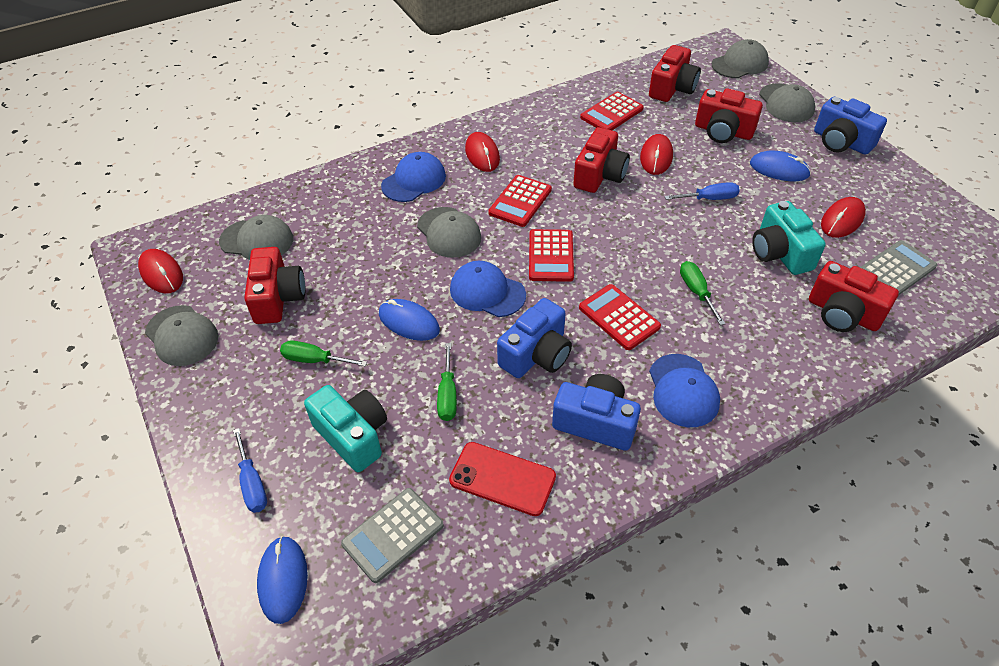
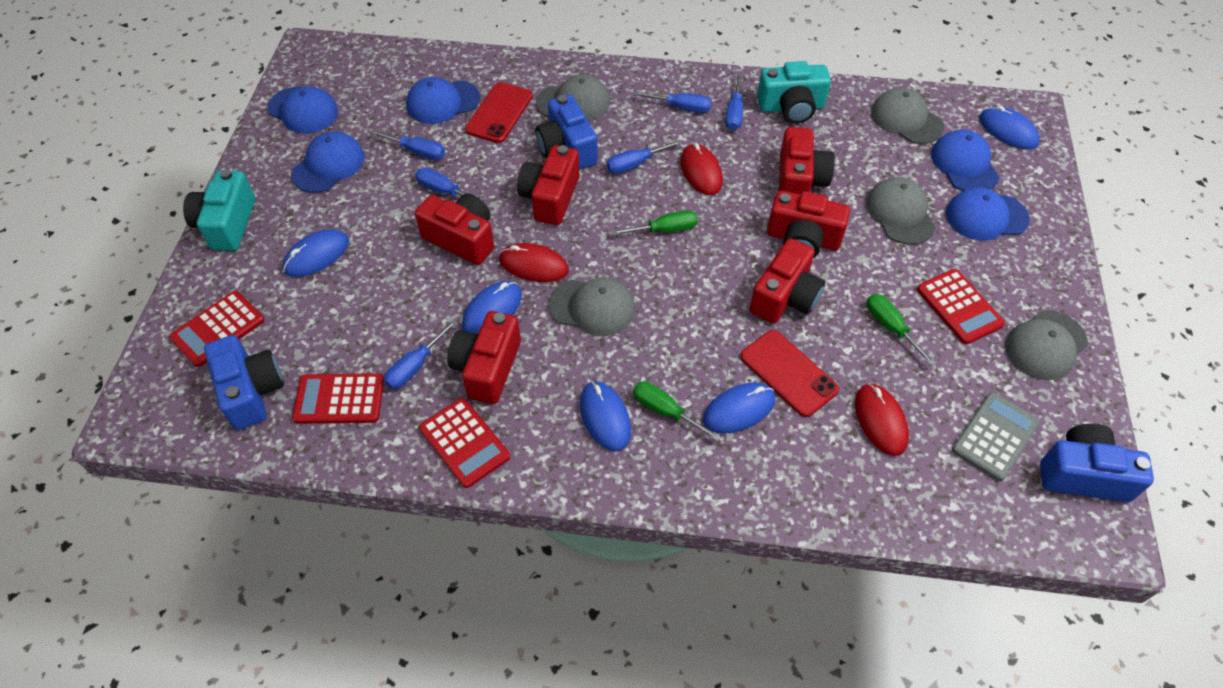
blue cap: [381,152,446,202] [450,261,526,317] [649,354,720,427] = 3 -> [267,86,338,134] [291,131,365,193] [406,77,480,124] [931,129,999,191] [946,188,1030,241] = 5
blue mouse: [257,536,308,624] [379,299,440,341] [750,151,811,181] = 3 -> [282,229,349,277] [462,281,522,334] [580,381,631,452] [703,383,775,434] [980,105,1040,150] = 5
blue screwdriver: [233,428,267,513] [664,182,740,200] = 2 -> [370,130,445,160] [384,319,457,389] [415,168,489,205] [607,140,682,174] [633,91,711,113] [725,73,743,131] = 6
grey calculator: [341,488,444,583] [860,240,937,296] = 2 -> [952,392,1040,481] = 1
red camera: [244,247,305,324] [573,127,630,193] [649,45,701,102] [695,89,763,143] [809,261,899,332] = 5 -> [415,193,494,265] [447,311,521,404] [517,145,580,225] [750,238,825,324] [767,190,850,258] [779,127,835,194] = 6
red mouse: [138,249,183,293] [465,132,500,172] [640,134,673,175] [821,197,866,238] = 4 -> [499,243,569,282] [680,143,723,195] [855,383,909,456] = 3
red phone: [449,442,556,516] = 1 -> [465,82,533,143] [740,330,839,417] = 2

